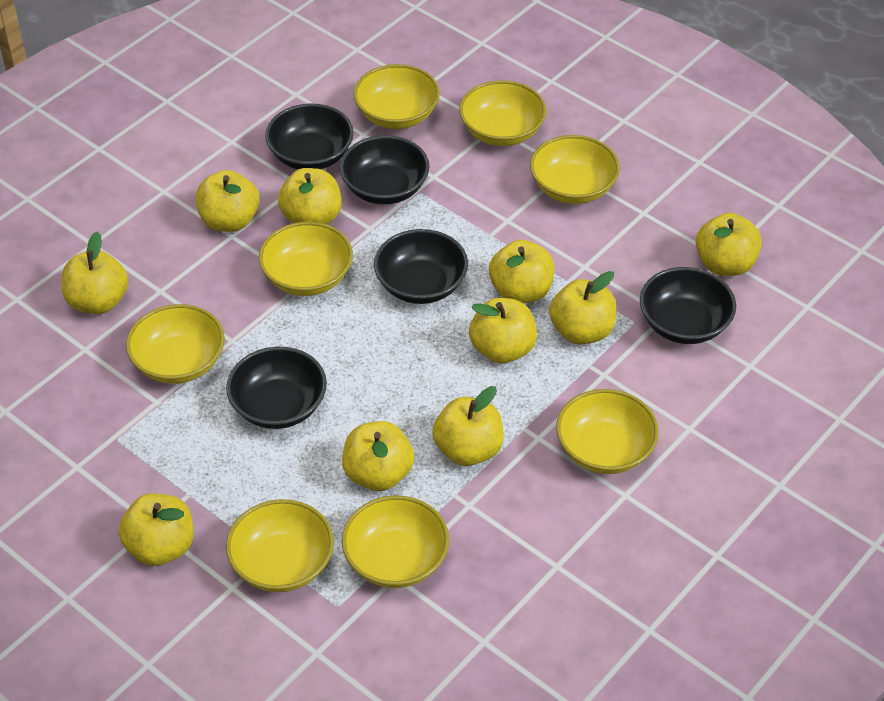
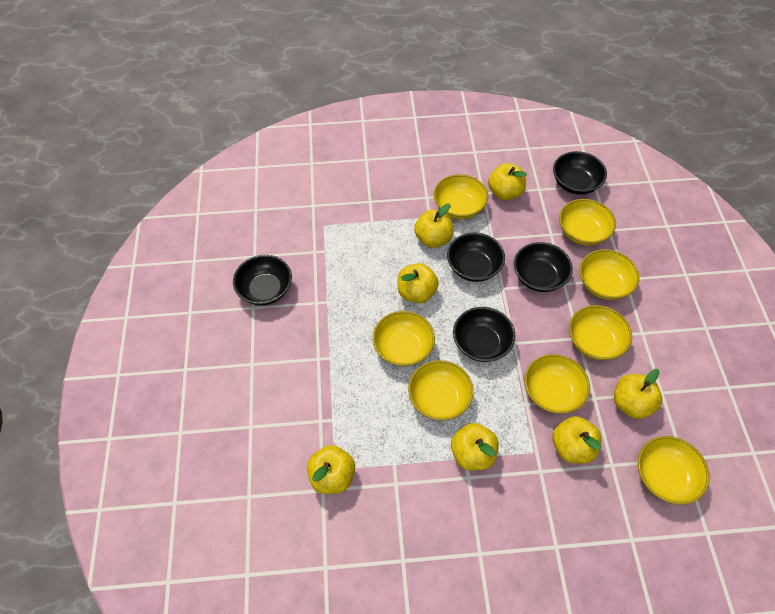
yellow apple: [61,232,128,314] [118,493,194,566] [196,170,259,232] [278,168,342,224] [342,421,414,491] [432,386,504,466] [469,298,537,363] [489,240,555,303] [549,271,616,344] [696,213,762,276] = 10 -> [307,445,355,494] [398,263,439,303] [414,203,454,248] [451,423,499,471] [488,163,527,200] [553,416,602,464] [614,369,662,419] = 7

